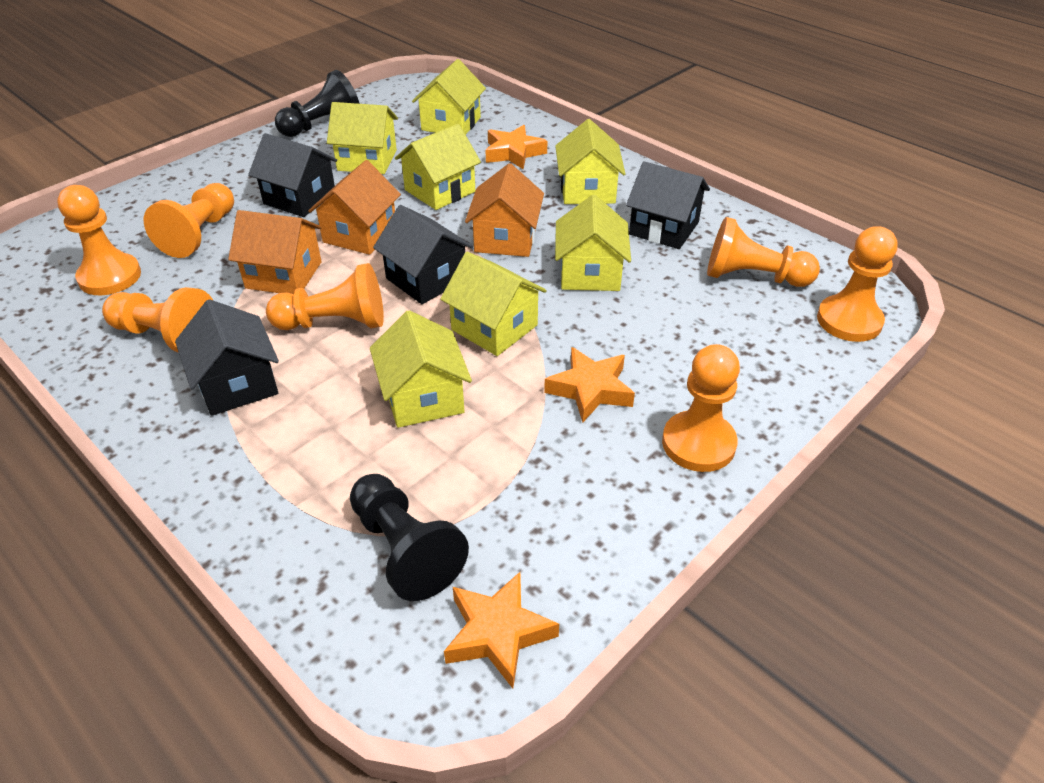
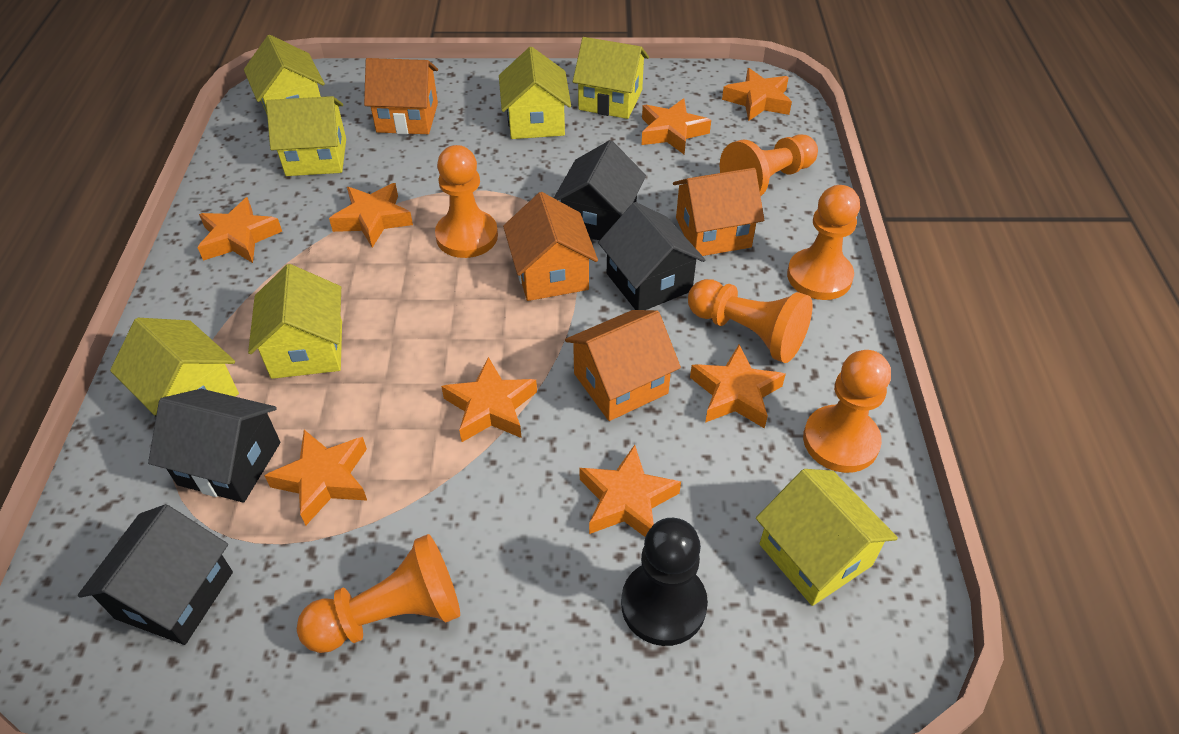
black pawn: [275,70,360,137] [350,474,469,601] = 2 -> [621,518,708,646] = 1
orange house: [228,210,322,294] [308,160,401,255] [465,163,544,257] = 3 -> [364,58,438,134] [503,192,598,301] [565,310,681,421] [673,168,764,256] = 4
orange pawn: [57,185,141,295] [102,287,213,353] [144,183,234,258] [266,263,384,330] [662,344,740,472] [707,217,820,287] [817,226,898,342] = 7 -> [297,534,460,653] [435,145,498,258] [688,279,813,363] [720,134,818,196] [787,185,860,300] [803,350,891,473] = 6
orange star: [444,572,559,688] [485,125,547,169] [544,347,635,423] = 3 -> [197,197,282,263] [264,430,367,525] [329,183,413,248] [441,357,537,442] [579,445,681,537] [642,98,711,155] [690,345,786,429] [722,68,792,121] = 8

